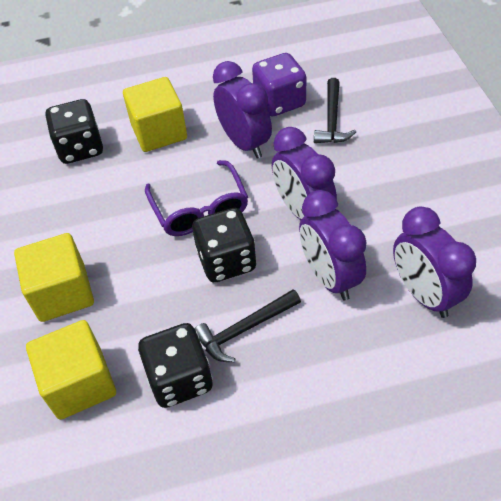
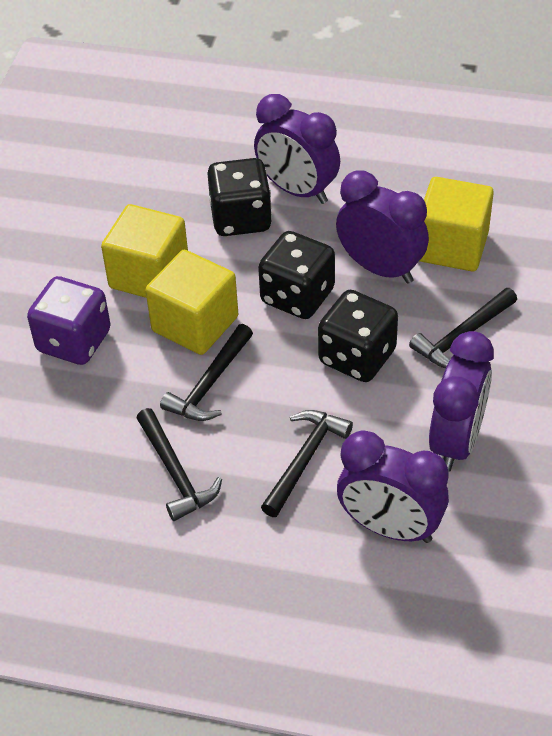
black hammer: [194,289,301,362] [314,78,356,143] = 2 -> [137,408,222,521] [160,324,253,421] [261,410,353,517] [409,288,517,368] = 4
purple glasses: [145,160,248,236] = 1 -> none = 0

